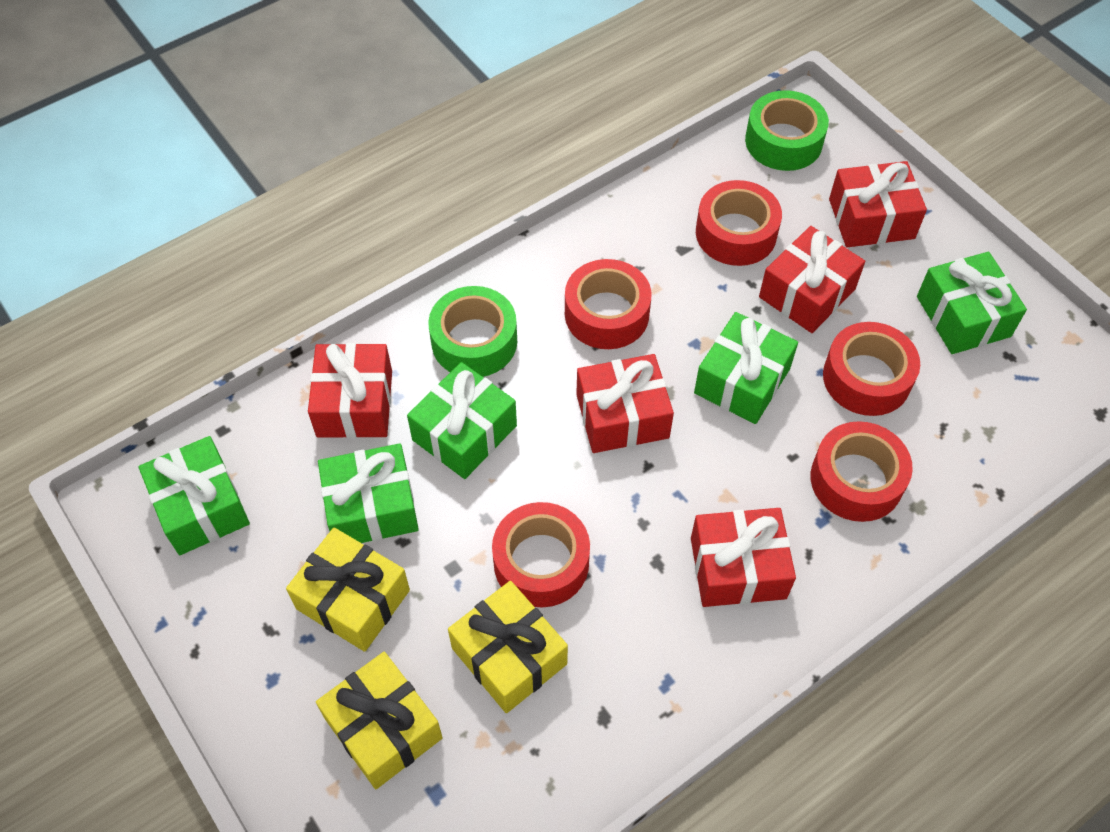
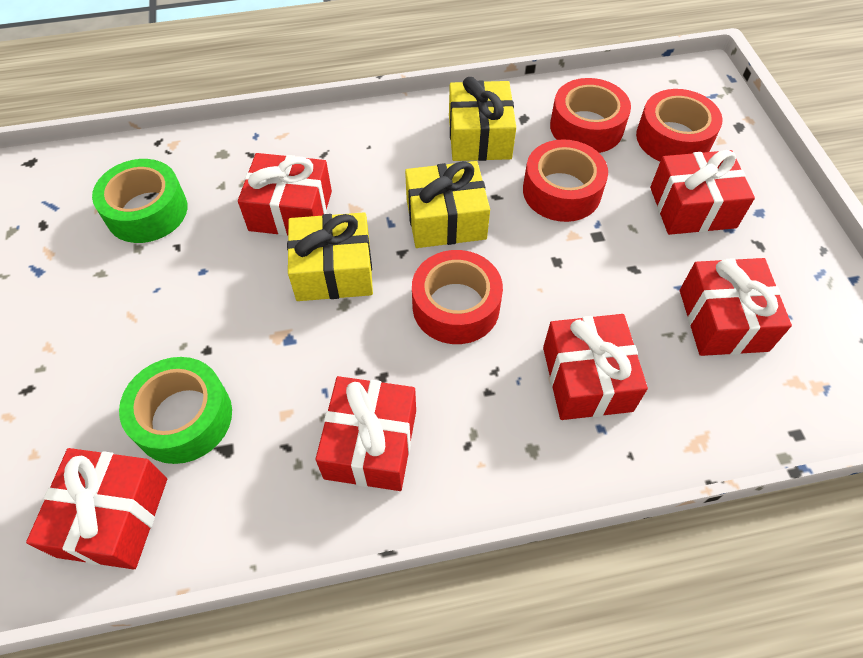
green gift: [138,436,250,555] [318,443,419,543] [407,362,517,479] [694,312,798,424] [917,252,1027,354] = 5 -> none = 0
red gift: [308,343,392,438] [576,354,674,453] [691,508,796,607] [759,226,865,333] [829,161,927,247] = 5 -> [26,448,167,569] [238,153,332,236] [316,376,416,491] [543,314,648,420] [650,150,755,235] [680,258,792,356] = 6
red tape: [492,502,590,608] [565,259,652,349] [696,180,782,266] [810,421,913,522] [823,322,920,416] = 5 -> [412,250,503,344] [523,139,608,222] [550,78,631,153] [636,89,723,161] = 4

